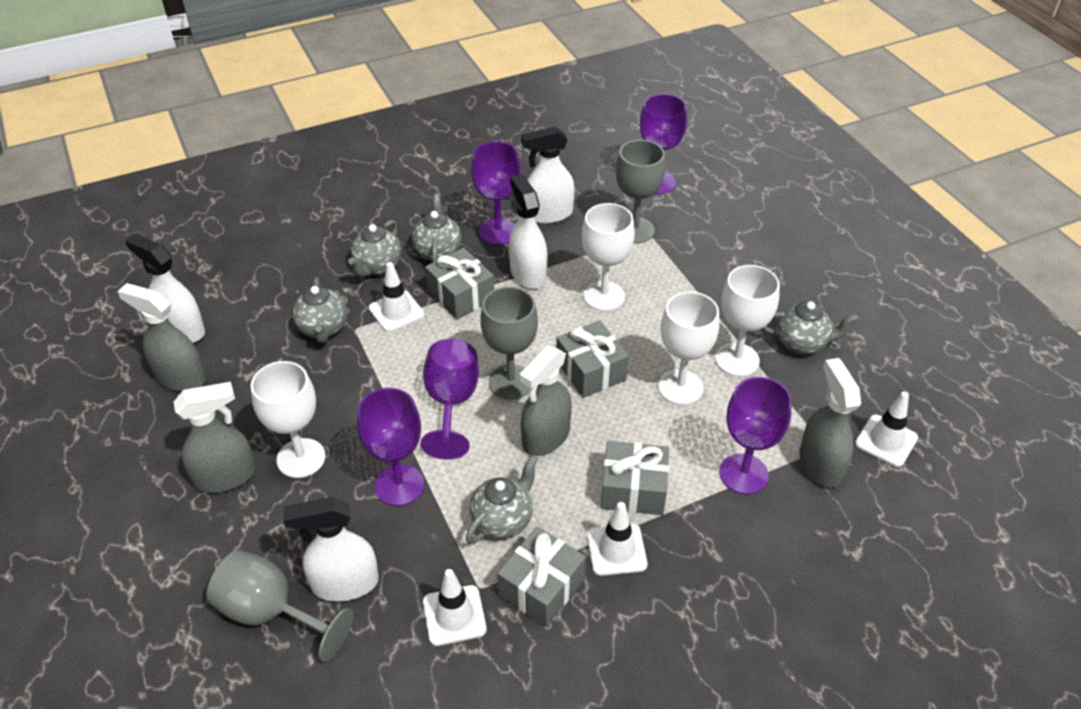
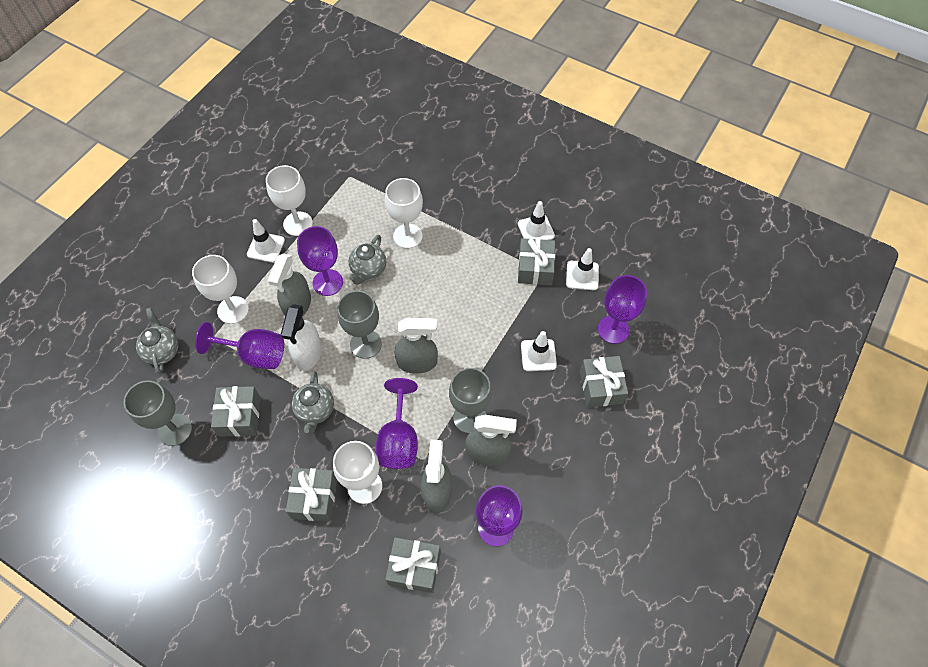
grey gift: [425,248,494,320] [497,527,586,627] [556,320,629,398] [601,441,669,515] = 4 -> [211,386,261,437] [286,468,337,521] [385,537,441,593] [518,238,555,285] [580,356,628,407] = 5
grey teapot: [293,277,347,343] [348,220,402,277] [412,193,462,262] [466,455,538,544] [762,301,859,354] = 5 -> [136,308,179,374] [292,371,334,433] [349,235,386,285] = 3
white spray bottle: [125,234,205,343] [283,497,379,602] [509,174,547,289] [521,127,575,224] = 4 -> [281,304,322,371] = 1

